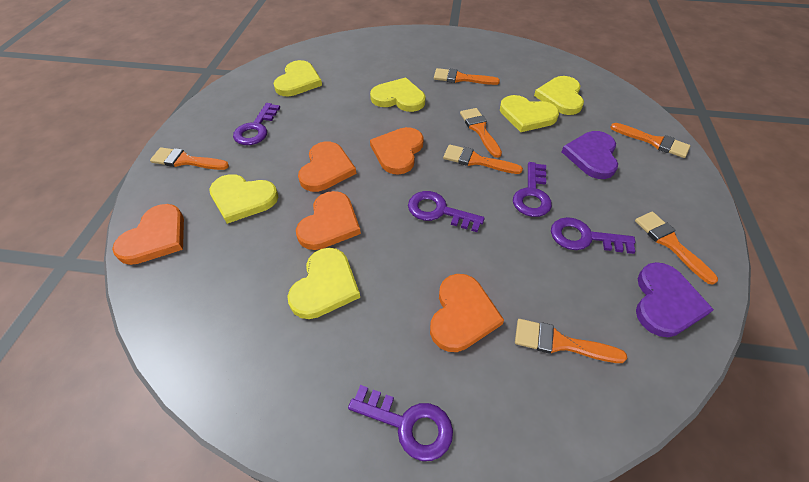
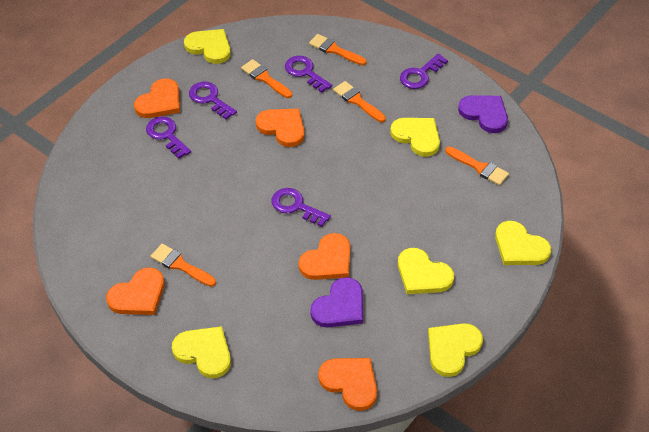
orange brush: [150,147,229,170] [434,68,500,85] [443,145,523,174] [460,108,502,158] [515,319,627,363] [610,123,690,158] [635,212,718,285] = 7 -> [151,244,216,287] [241,59,292,98] [309,34,367,65] [333,81,386,122] [445,147,509,186] = 5

